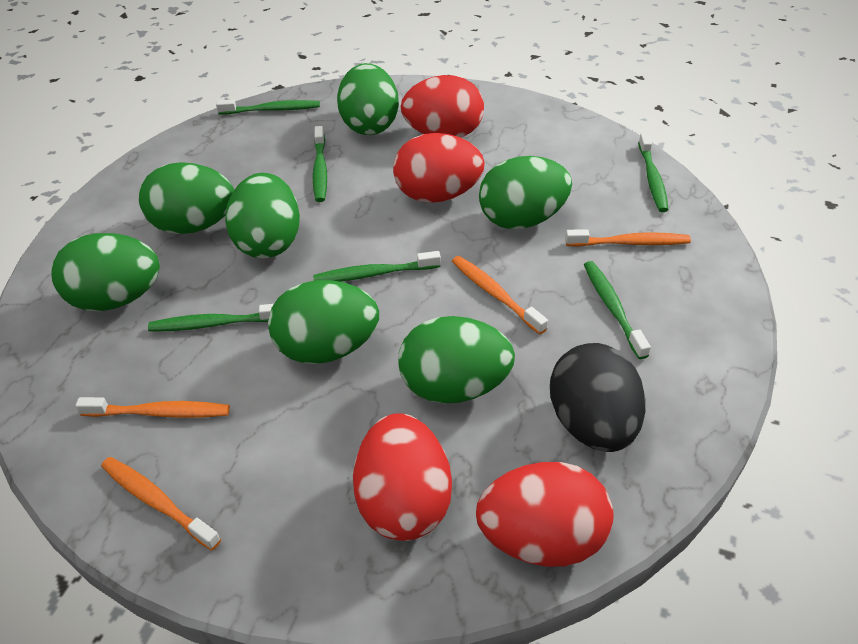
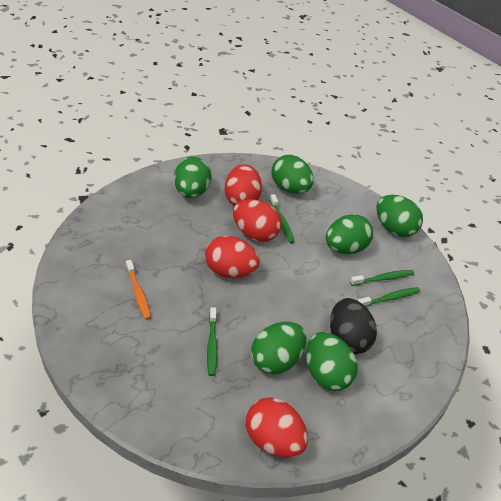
green egg: [52,233,160,311] [139,162,234,234] [225,173,300,258] [268,280,379,364] [337,63,399,135] [398,316,515,404] [479,156,572,229] = 7 -> [174,157,212,198] [251,322,306,374] [271,155,314,194] [306,332,358,391] [326,214,373,254] [376,195,423,237] = 6
green toothbrush: [148,304,274,332] [216,99,320,114] [313,126,327,202] [313,251,441,282] [584,261,651,359] [638,133,668,212] = 6 -> [207,307,218,376] [270,194,294,243] [350,270,414,286] [358,287,420,307] = 4
orange toothbrush: [76,397,230,418] [101,457,221,550] [452,256,548,334] [565,229,691,247] = 4 -> [126,260,151,320] = 1

